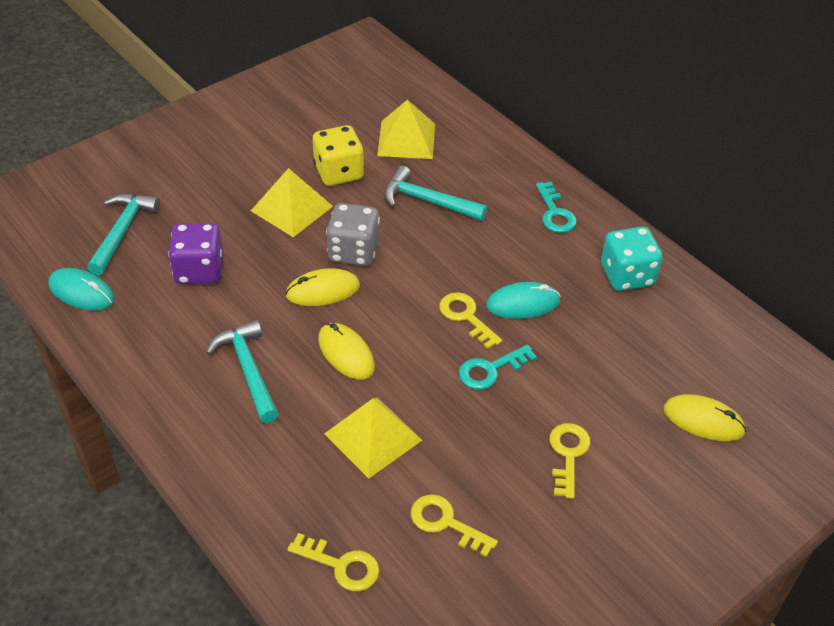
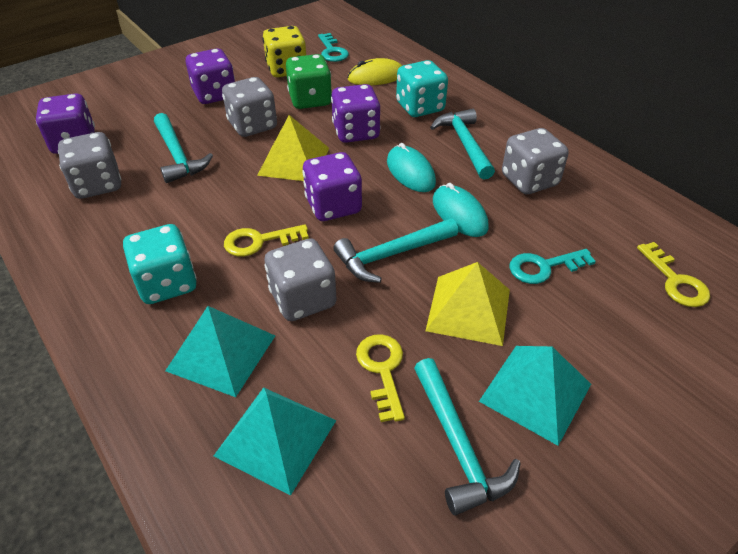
green dice: none = 0 -> [286,54,332,109] = 1
grey dice: [326,203,380,266] = 1 -> [58,132,121,199] [222,77,277,137] [264,238,337,321] [502,128,569,194] = 4
purple dice: [168,223,224,284] = 1 -> [36,93,95,154] [186,49,235,104] [302,152,362,221] [331,84,380,143] = 4
turquoise dice: [601,227,663,291] = 1 -> [123,224,197,304] [396,60,448,117] = 2
turquoise hammer: [87,193,160,275] [206,320,279,423] [384,166,487,221] = 3 -> [154,113,213,183] [333,218,458,283] [414,358,521,515] [430,109,495,180] = 4
turquoise pyramid: none = 0 -> [165,306,275,397] [214,387,336,496] [479,346,591,446] = 3
yellow key: [287,533,379,591] [411,494,498,557] [439,292,502,349] [550,423,590,499] = 4 -> [224,224,309,257] [356,334,405,422] [637,242,710,307] = 3
yellow mouse: [285,268,360,306] [318,323,375,380] [664,394,746,441] = 3 -> [348,58,402,85] = 1
yellow pyramid: [251,168,333,237] [324,398,422,479] [377,100,435,159] = 3 -> [257,115,329,181] [426,262,510,346] = 2

